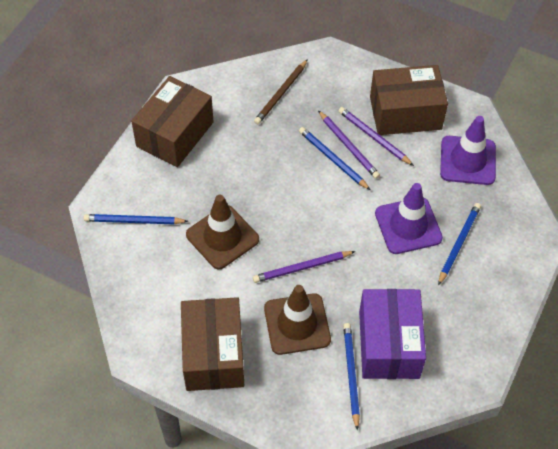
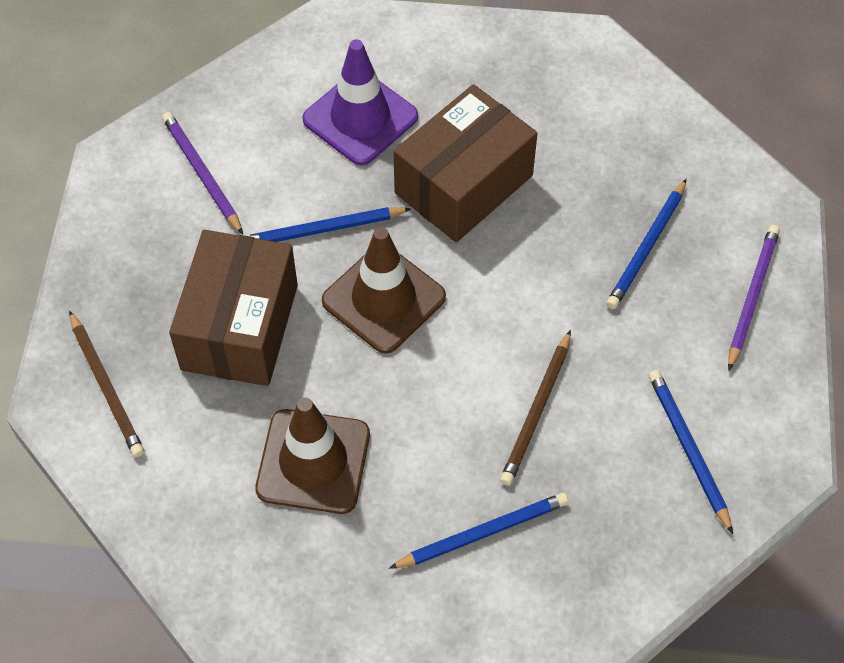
brown box: [131,76,214,167] [181,297,244,391] [370,65,448,135] = 3 -> [169,230,298,386] [393,84,538,242] = 2
brown pencil: [254,59,308,124] = 1 -> [69,310,144,457] [500,330,571,486] = 2
purple box: [359,289,426,379] = 1 -> none = 0
purple pencil: [253,251,356,283] [318,110,380,179] [338,107,414,166] = 3 -> [162,112,243,235] [728,225,780,371] = 2
purple traffic cone: [375,183,443,254] [440,116,496,185] = 2 -> [302,40,418,166] = 1

